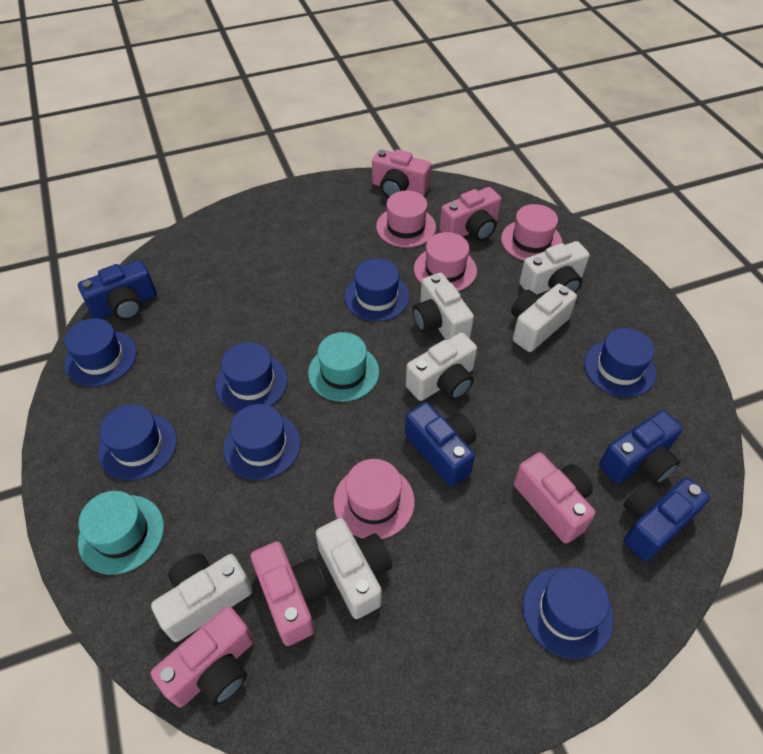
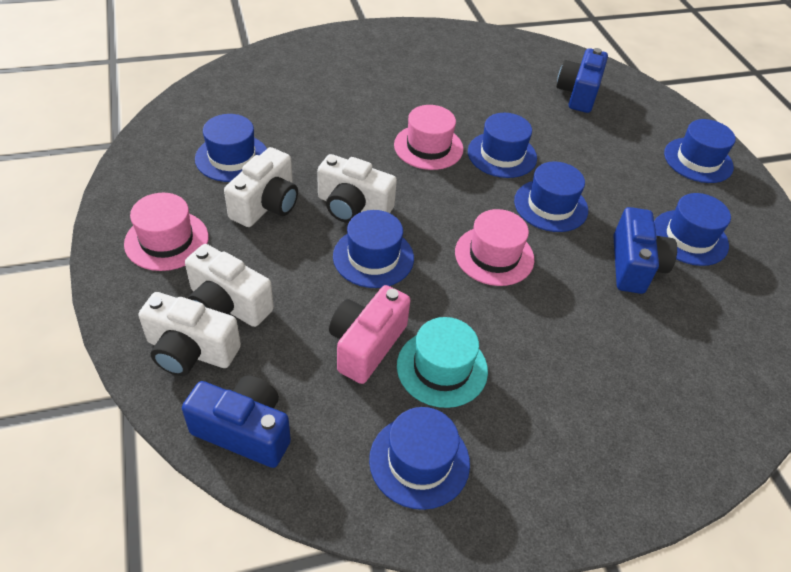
blue camera: [78,260,157,320] [405,402,476,487] [599,410,683,485] [623,478,710,562] = 4 -> [182,376,291,468] [556,48,608,113] [613,207,677,294] = 3
pink camera: [151,606,254,707] [251,541,327,646] [372,149,431,198] [440,187,501,241] [514,452,596,544] = 5 -> [329,285,410,384] = 1
pink hat: [333,459,415,539] [376,191,436,248] [414,232,477,291] [501,204,563,261] = 4 -> [124,193,209,271] [394,105,463,170] [455,209,534,286] = 3
turquoise hat: [78,491,164,575] [308,332,379,402] = 2 -> [397,317,488,408] = 1
white camera: [151,553,253,642] [316,518,392,619] [406,332,477,401] [412,273,474,340] [511,284,577,352] [519,241,590,294] = 6 -> [138,292,241,376] [185,244,274,327] [224,147,298,227] [317,154,397,223] = 4

